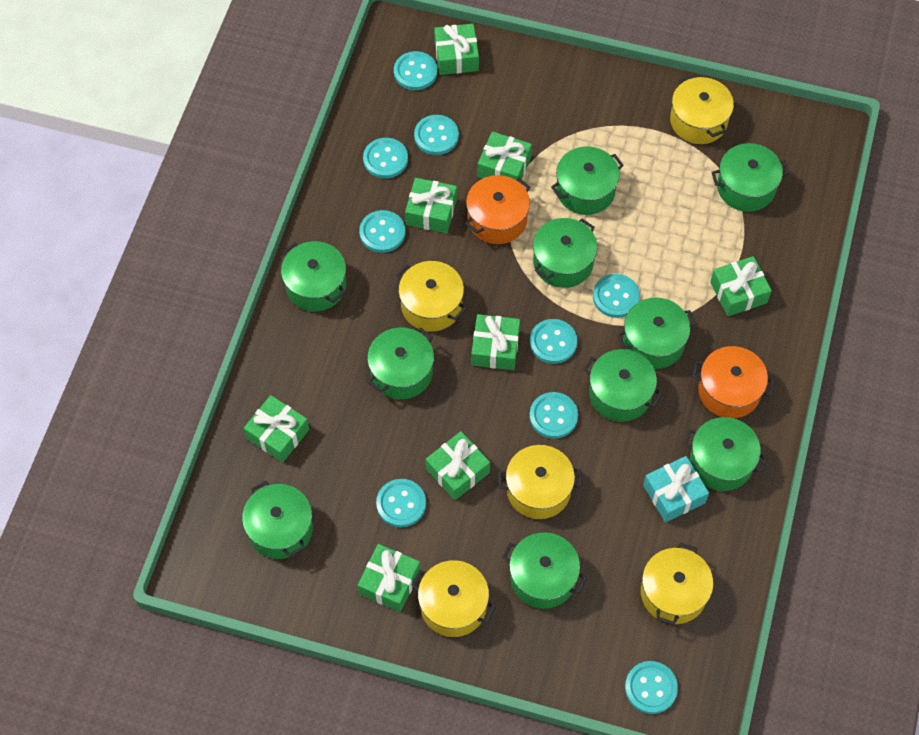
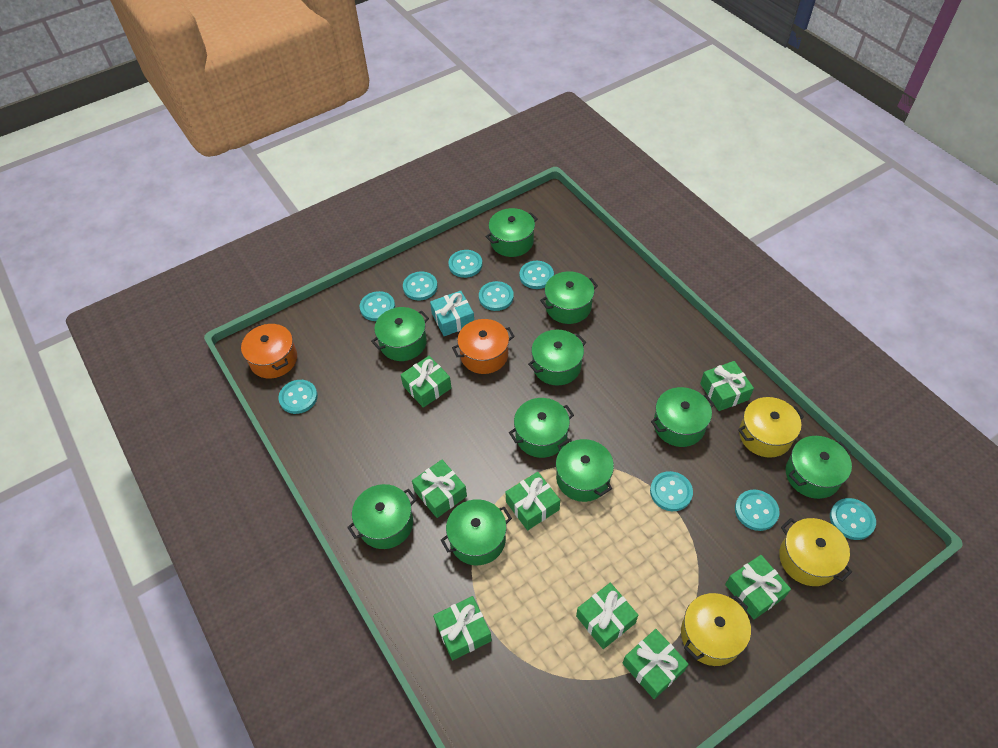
yellow pot: [397,261,467,331] [411,560,496,637] [498,445,582,519] [641,542,713,625] [670,75,734,144] = 5 -> [681,593,751,666] [738,397,804,458] [779,518,852,586] = 3

